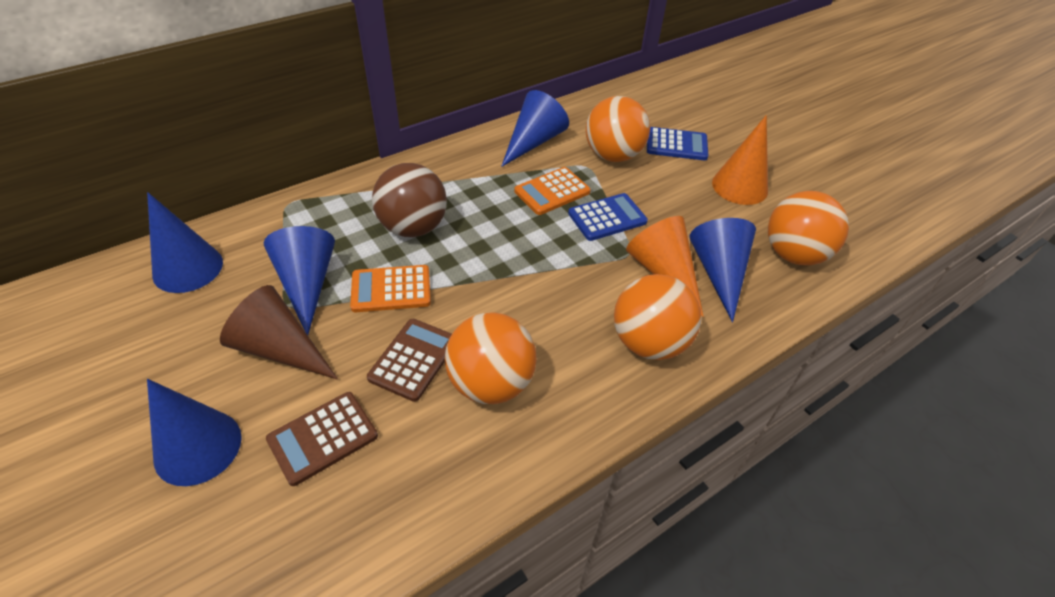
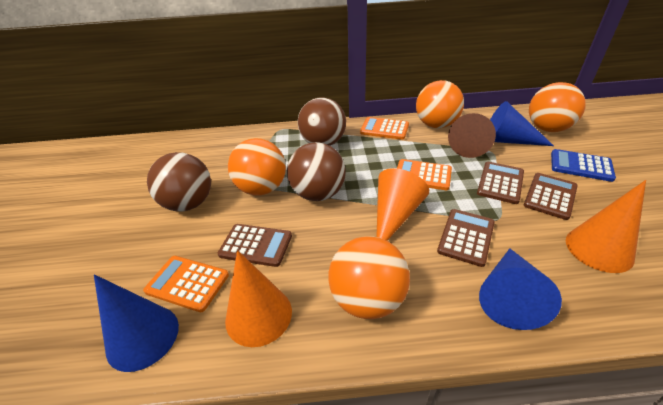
blue calculator: [568,193,648,241] [647,127,708,160] = 2 -> [551,149,616,182] = 1
blue cone: [147,192,223,293] [147,379,242,486] [264,226,335,335] [501,90,569,167] [689,218,756,323] = 5 -> [94,274,179,372] [479,248,562,330] [490,101,554,146] = 3
brown ball: [372,163,447,237] = 1 -> [147,152,211,211] [287,142,346,201] [298,98,346,146] = 3
brown calculator: [266,392,378,486] [367,319,452,402] = 2 -> [218,224,292,267] [437,209,495,267] [477,162,524,204] [524,173,578,220] = 4
orange calculator: [350,265,431,312] [514,167,591,215] = 2 -> [143,256,229,312] [360,117,409,140] [397,159,452,190] = 3
orange cone: [626,216,704,317] [712,115,768,205] = 2 -> [225,250,292,347] [376,168,429,241] [566,180,646,273] = 3

